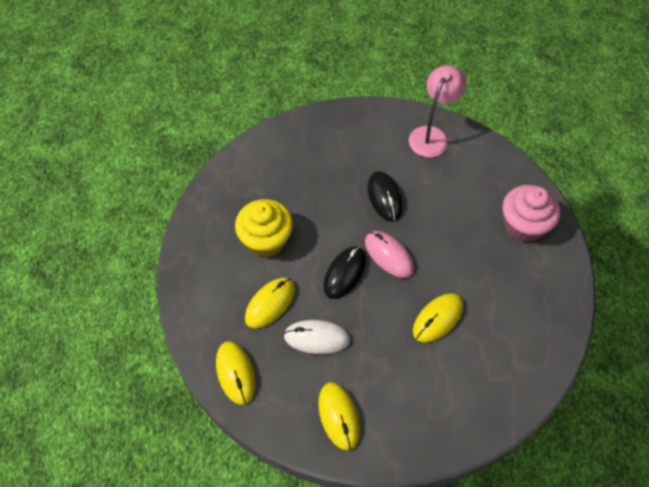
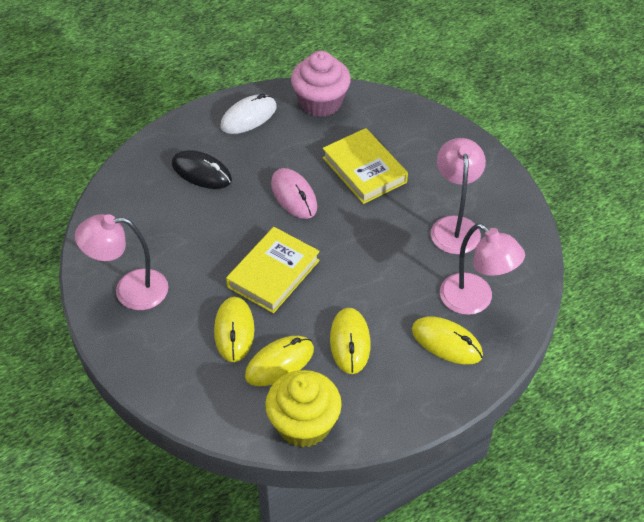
black mouse: [323,246,366,299] [368,171,403,221] = 2 -> [172,150,232,189] = 1
pink lamp: [409,65,467,157] = 1 -> [75,214,168,310] [431,138,486,254] [440,223,525,315] = 3
yellow book: none = 0 -> [226,227,320,313] [323,128,408,204] = 2

